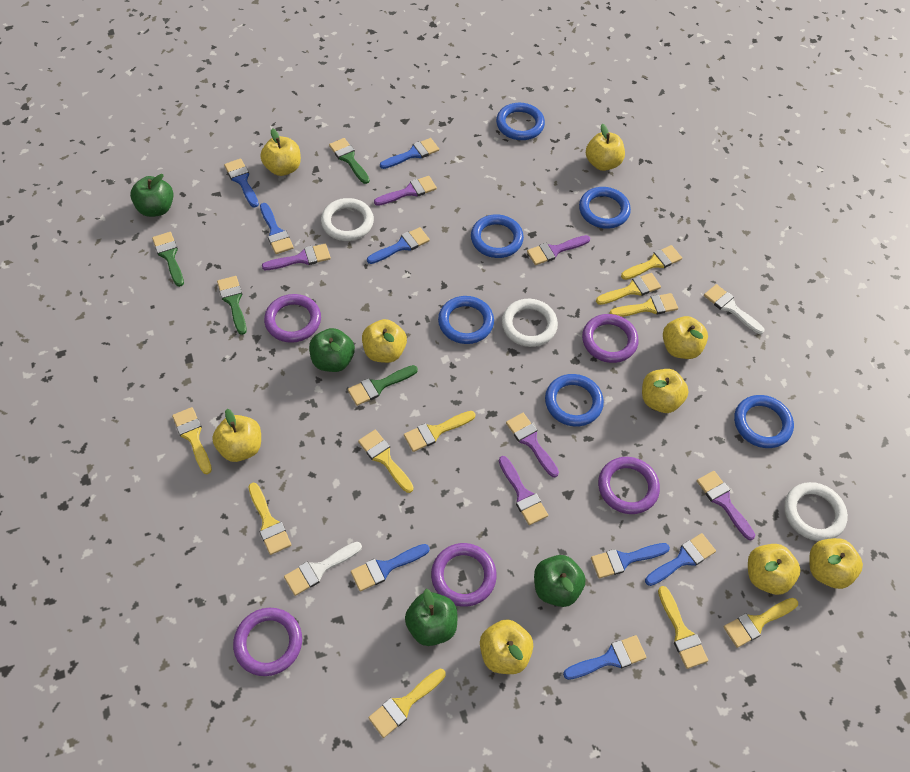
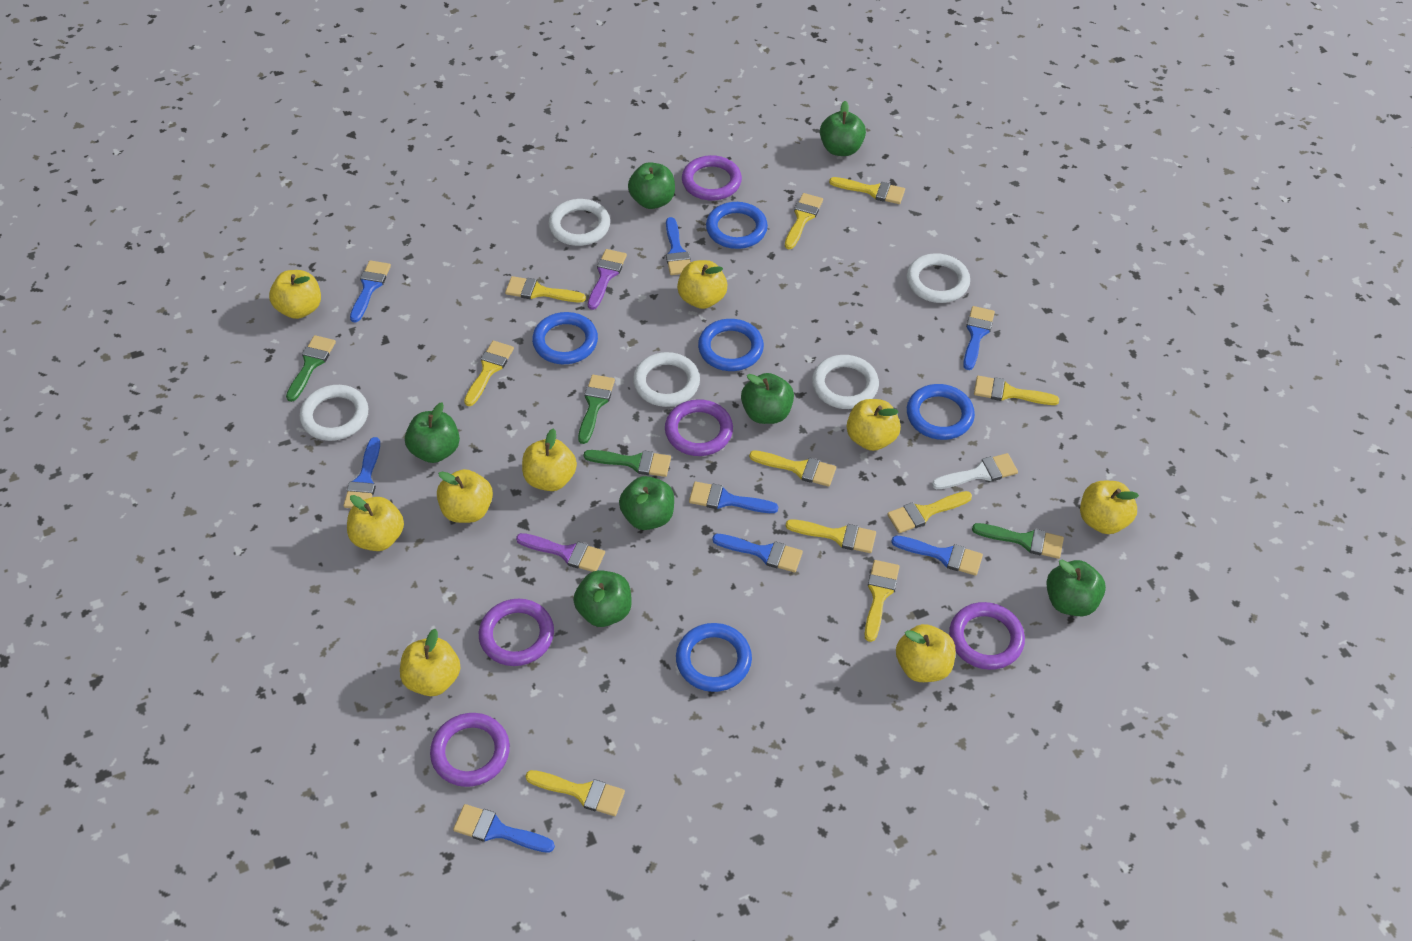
blue ring: [438,296,494,344] [471,214,524,258] [496,103,545,140] [545,374,604,427] [579,187,631,229] [734,395,794,448] = 6 -> [532,312,598,364] [676,623,752,692] [698,319,764,371] [706,202,768,249] [907,384,975,440] = 5
green apple: [130,174,174,217] [309,328,355,372] [405,589,457,646] [534,555,586,607] = 4 -> [405,402,460,463] [573,570,632,627] [619,476,674,530] [628,162,675,209] [741,373,794,424] [820,101,866,156] [1046,560,1106,616] = 7
purple brush: [262,244,331,270] [374,176,437,206] [499,456,548,525] [506,413,559,477] [527,235,590,265] [697,471,755,540] = 6 -> [516,533,605,572] [588,249,627,310] = 2
white brush: [284,542,362,596] [704,284,765,334] = 2 -> [932,453,1018,489] = 1
white ring: [321,198,374,241] [502,299,558,347] [784,482,848,541] = 3 -> [300,385,369,441] [549,199,610,246] [633,352,700,407] [812,355,879,409] [907,253,970,303] = 5

